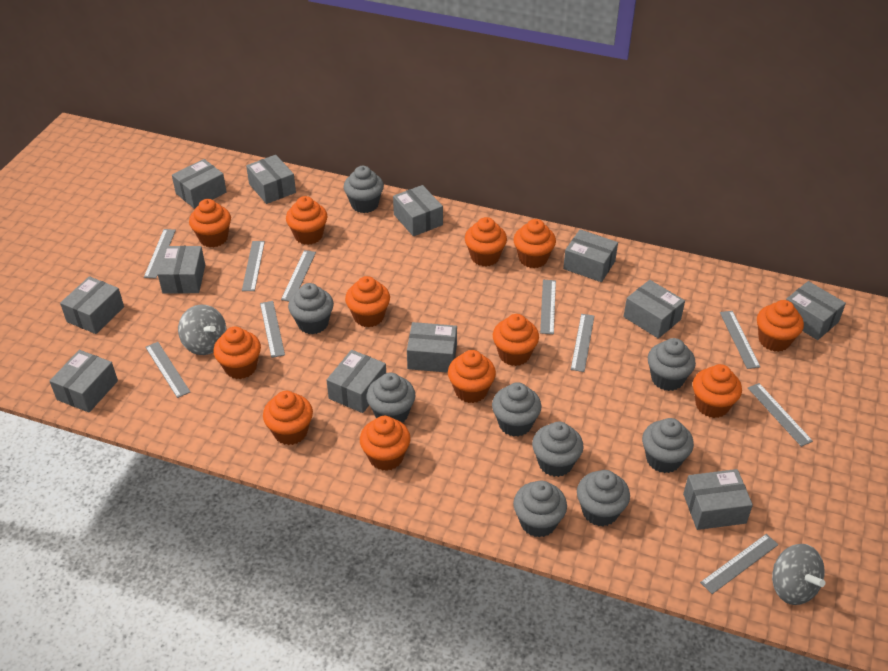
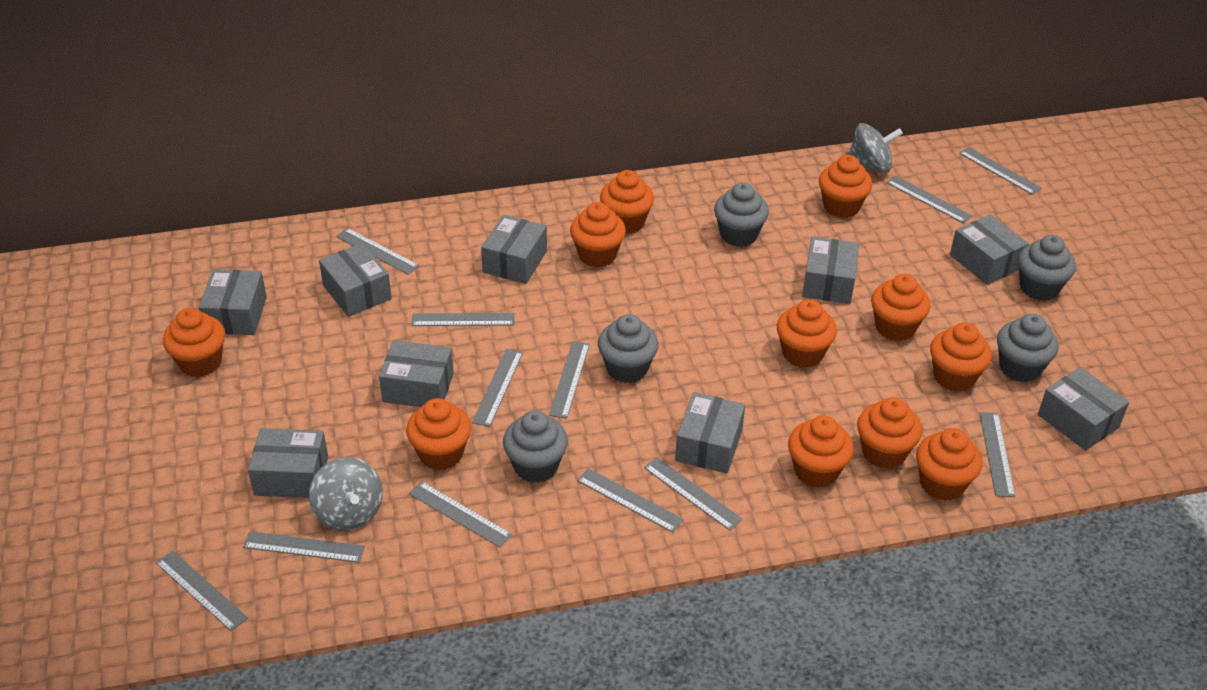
grey box: [50,350,118,413] [60,276,124,334] [158,246,205,294] [172,159,227,209] [246,155,296,204] [327,350,386,413] [393,185,443,236] [407,322,457,373] [563,229,618,282] [624,280,685,339] [683,469,753,530] [786,281,846,340] = 12 -> [199,269,267,335] [248,428,328,498] [319,243,392,317] [379,340,454,407] [481,215,547,284] [675,392,745,474] [802,236,859,304] [950,214,1029,285] [1038,367,1129,451] = 9
grey cupcake: [288,283,334,334] [344,166,384,213] [366,373,415,422] [492,382,542,437] [513,480,567,538] [532,422,584,477] [577,470,630,526] [642,418,694,473] [648,338,696,391] = 9 -> [503,411,568,483] [598,314,659,383] [714,182,769,247] [997,314,1059,382] [1018,235,1076,301] = 5
grey ruler: [144,229,176,279] [145,342,190,398] [242,241,265,291] [260,301,285,358] [281,250,316,301] [540,280,556,334] [571,314,594,372] [700,534,778,594] [720,311,760,369] [748,383,813,447] = 10 -> [156,550,248,631] [243,531,365,563] [336,228,419,275] [409,481,512,548] [411,313,515,326] [472,349,523,427] [549,341,590,419] [577,468,684,533] [644,457,743,530] [886,175,972,223] [959,147,1041,195] [980,412,1015,497] = 12
orange cupcake: [189,199,231,247] [213,327,261,379] [263,391,313,445] [286,196,328,245] [345,276,390,327] [360,416,410,471] [448,350,496,403] [465,217,507,266] [493,314,539,366] [513,219,556,268] [693,364,742,418] [757,300,804,352] = 12 -> [163,308,225,377] [406,398,471,470] [570,202,626,267] [600,170,654,234] [777,299,837,368] [788,415,854,488] [819,155,872,218] [857,397,922,469] [871,274,931,341] [916,428,983,501] [930,323,992,391] = 11

